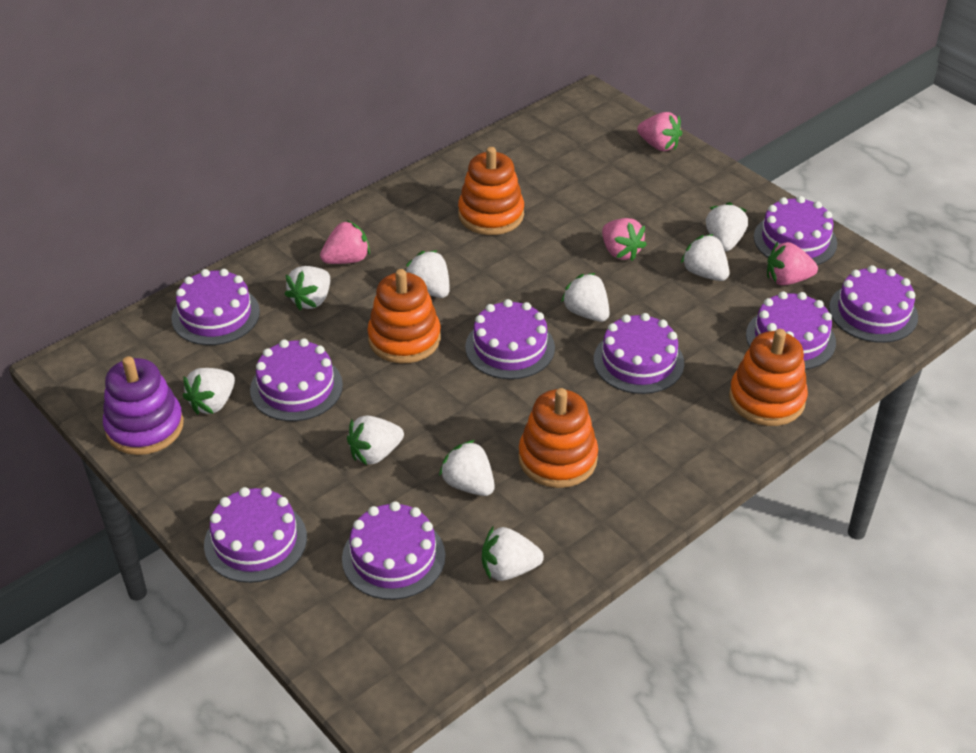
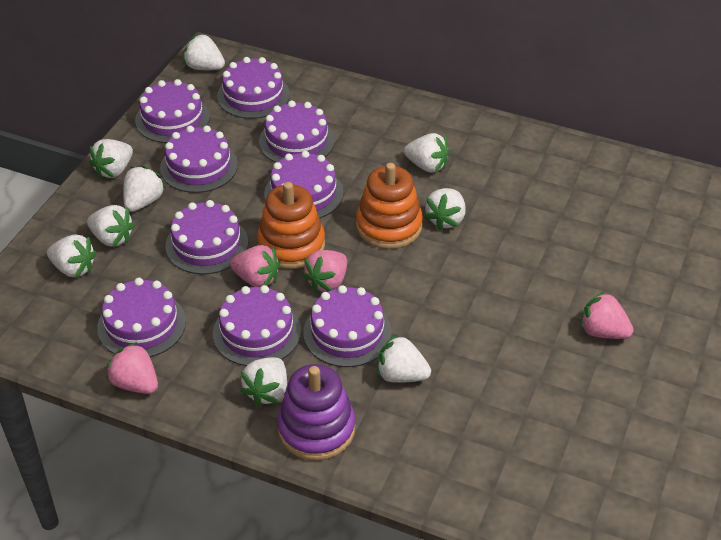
orange stacking toy: [367,269,441,363] [458,147,524,235] [518,388,598,488] [729,329,808,426] = 4 -> [257,182,325,269] [356,163,423,249] = 2

